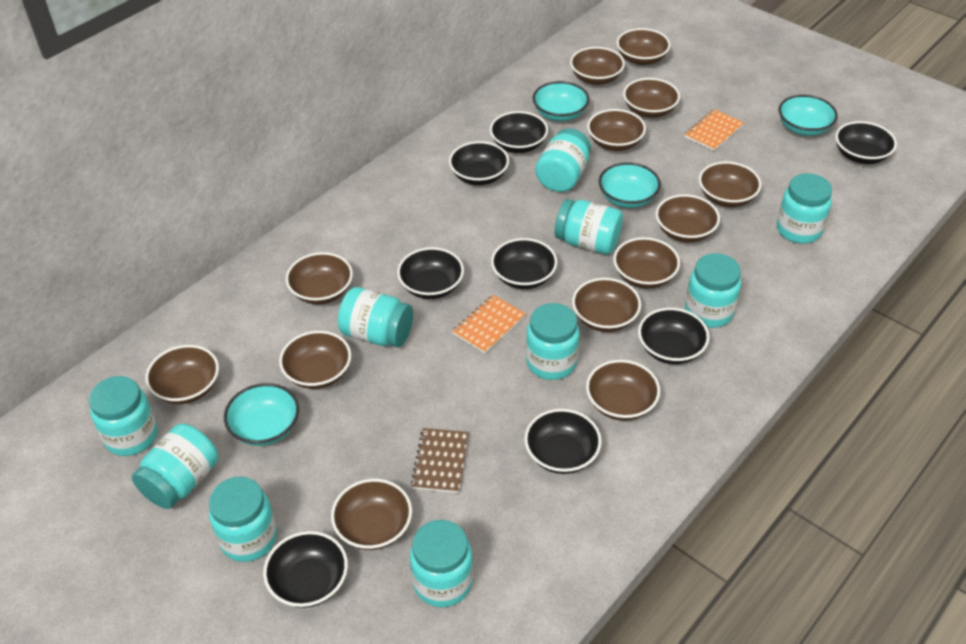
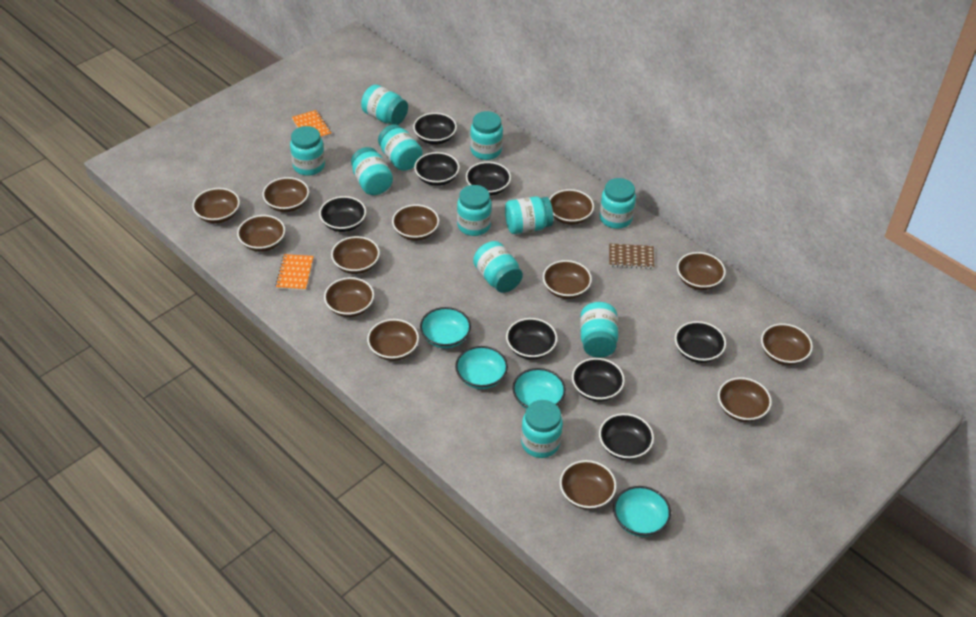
turquoise jar: [89,376,157,456] [132,424,218,509] [209,477,277,562] [338,287,413,347] [410,520,473,607] [526,303,580,380] [535,128,591,192] [555,199,623,255] [685,253,741,328] [777,173,832,244] = 10 -> [290,126,325,176] [351,147,393,195] [361,84,408,125] [378,124,422,171] [457,185,492,236] [470,111,503,160] [473,241,523,293] [505,196,553,234] [521,400,563,458] [580,302,618,358] [600,178,636,229] = 11

